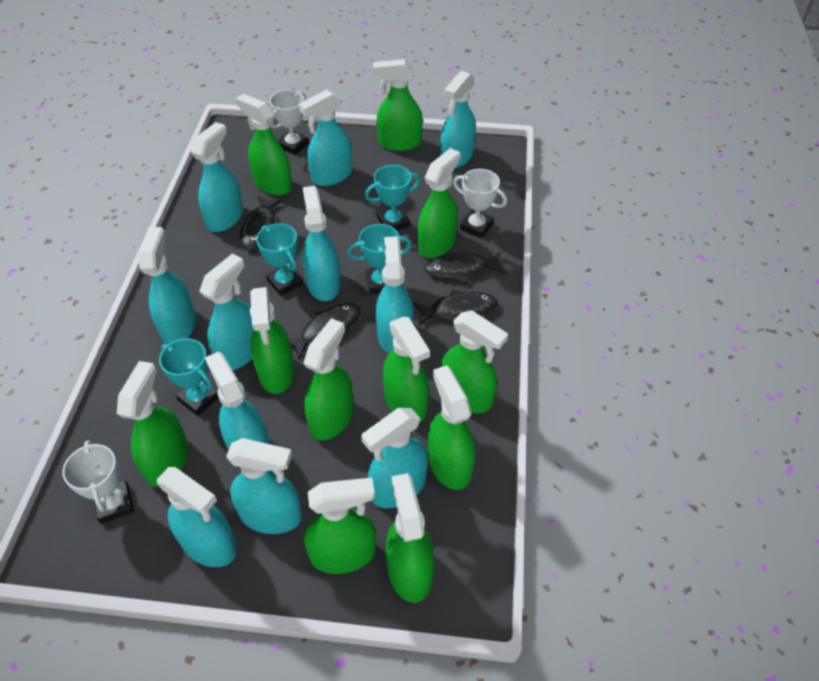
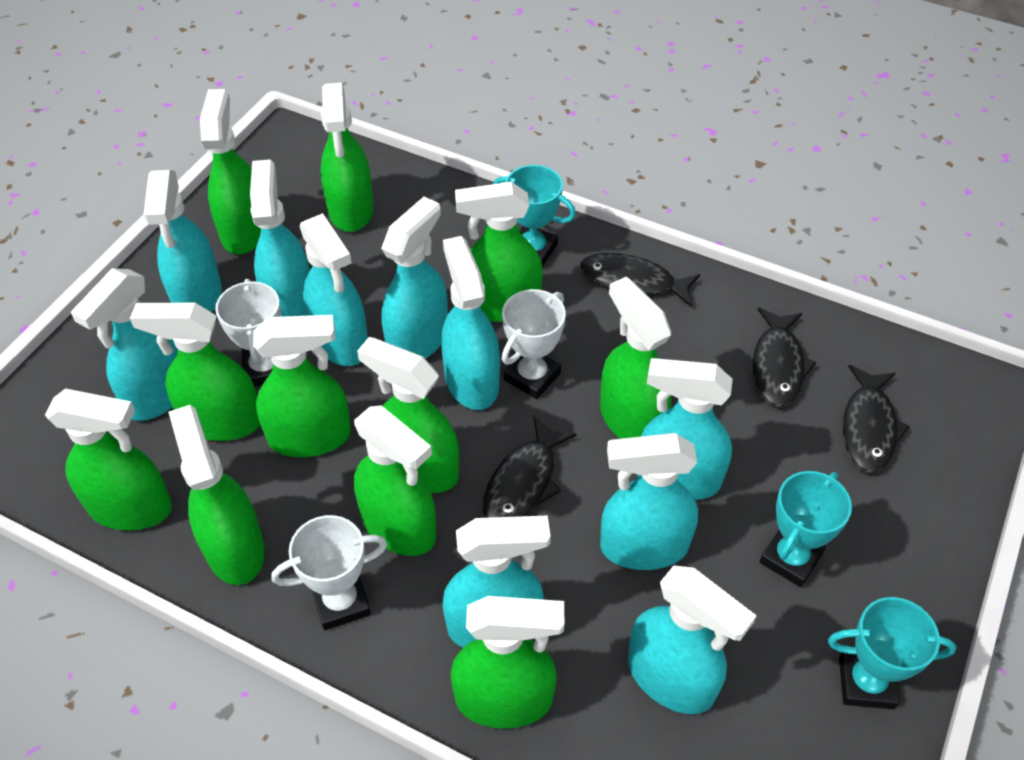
turquoise spray bottle: [139,227,196,344] [157,467,237,567] [191,122,243,232] [199,254,254,370] [205,351,270,451] [226,438,302,534] [299,89,352,186] [302,186,341,301] [361,408,428,508] [376,236,414,354] [440,71,476,168] = 11 -> [71,268,178,421] [143,170,222,312] [250,159,310,317] [300,213,368,366] [381,197,448,359] [441,236,500,410] [442,515,551,648] [600,433,698,570] [628,565,757,714] [637,358,733,500] = 10
turquoise trophy: [159,338,219,416] [256,223,303,296] [347,224,411,294] [365,165,421,231] = 4 -> [493,165,576,267] [760,471,852,587] [828,597,957,709] = 3

